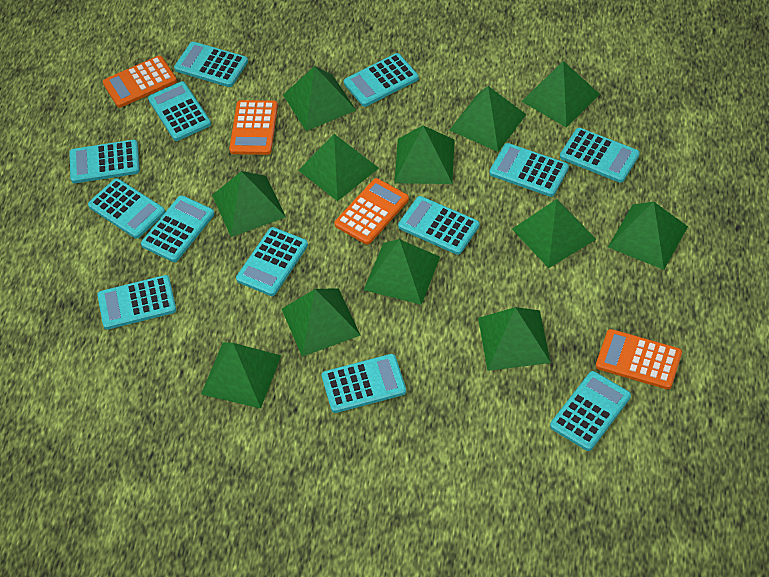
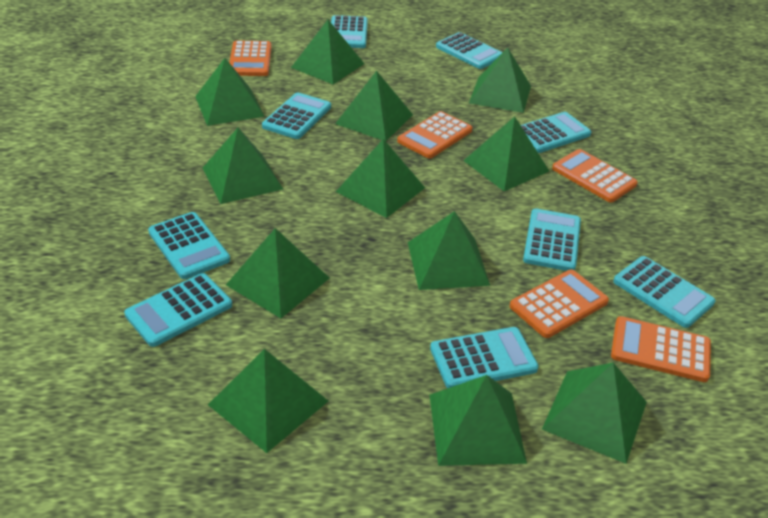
orange calculator: [103,56,177,108] [229,100,278,155] [335,178,409,245] [596,329,682,390] = 4 -> [229,41,272,76] [397,111,472,159] [510,269,609,338] [552,149,638,202] [611,316,711,382] = 5
turquoise calculator: [69,140,140,183] [88,178,165,239] [97,275,176,330] [141,195,215,262] [148,81,211,141] [174,42,248,87] [236,227,308,296] [322,354,406,413] [344,53,419,107] [398,196,479,255] [489,143,569,197] [550,371,631,451] [560,128,640,183] = 13 -> [124,273,232,347] [148,212,230,279] [262,92,331,139] [331,15,368,48] [430,327,539,388] [436,32,503,69] [521,112,591,153] [523,209,581,271] [613,256,716,328] = 9

